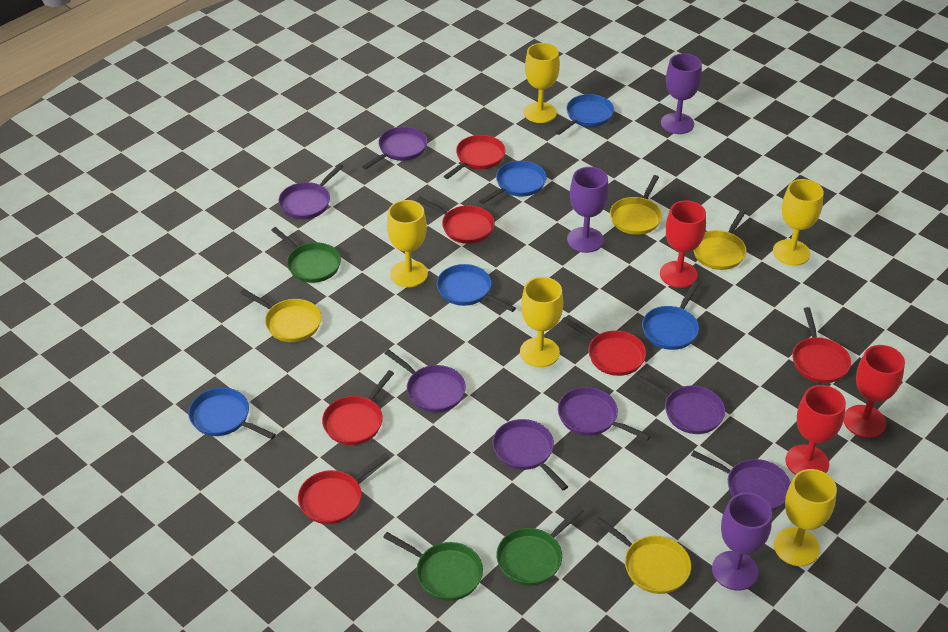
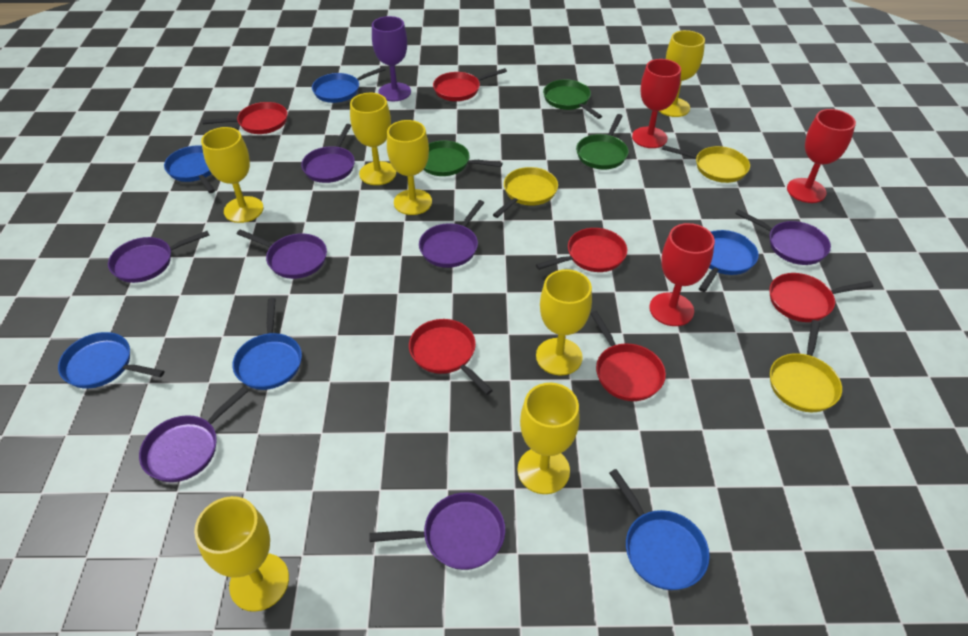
blue pan: [188,388,276,439] [437,264,516,312] [479,161,547,204] [555,94,614,135] [642,282,699,350] = 5 -> [58,332,164,389] [164,145,215,193] [233,298,302,390] [312,67,386,103] [609,469,710,590] [699,230,759,292] = 6
purple goblet: [567,167,609,253] [661,53,702,134] [712,493,772,591] = 3 -> [372,16,411,101] = 1
yellow goblet: [387,200,428,287] [520,277,563,367] [524,43,560,123] [773,179,824,265] [774,469,837,566] = 5 -> [194,496,289,612] [201,127,264,223] [350,93,396,185] [387,120,432,215] [517,383,580,494] [536,269,592,375] [659,30,705,117] = 7
yellow pan: [241,289,321,342] [595,517,691,594] [610,175,662,235] [693,209,747,270] = 4 -> [493,167,558,218] [662,145,750,183] [770,320,842,412] = 3

